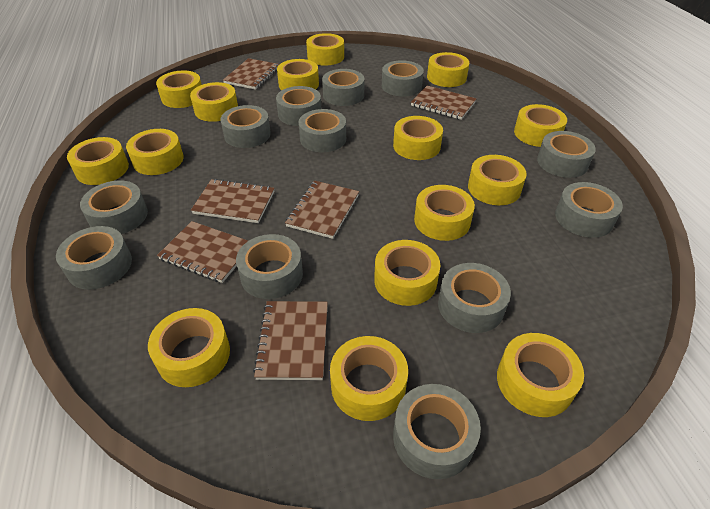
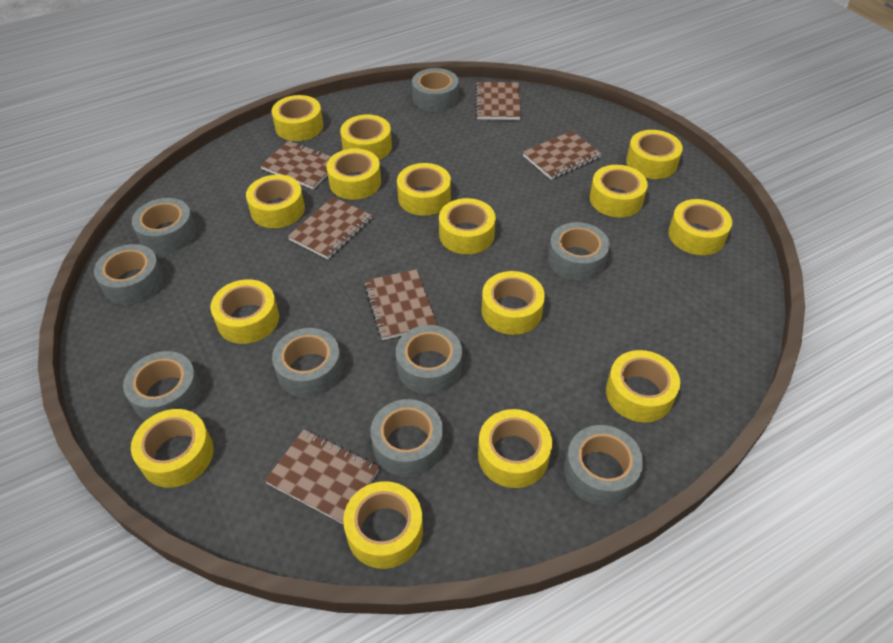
grey tape: [56,226,132,290] [80,180,148,234] [220,105,271,148] [236,234,303,299] [276,86,321,126] [298,109,346,152] [322,69,365,106] [382,60,424,97] [393,384,481,479] [438,263,511,333] [537,131,596,178] [555,182,623,238] = 12 -> [94,244,164,305] [123,351,201,421] [132,198,196,254] [272,328,342,398] [371,399,443,477] [396,325,462,394] [412,68,459,112] [548,222,610,281] [564,425,643,506] = 9

